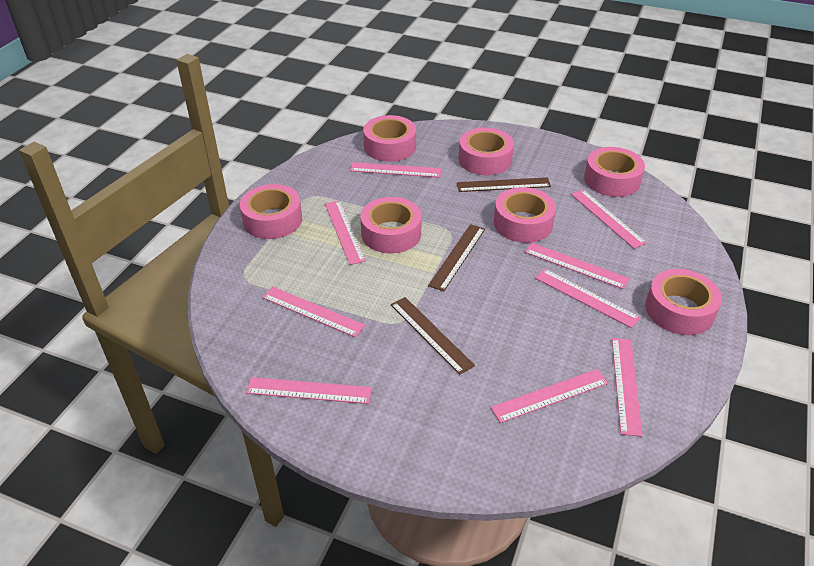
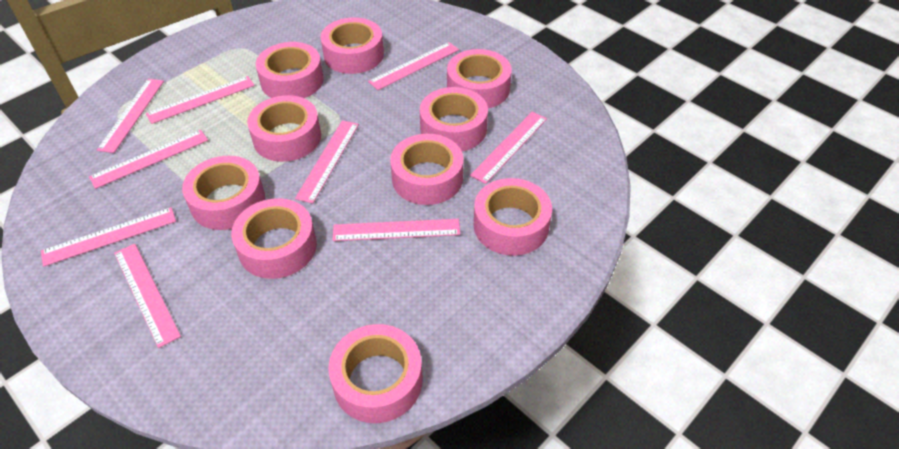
brown ruler: [391,297,475,375] [428,224,485,291] [457,177,551,192] = 3 -> none = 0
pink tape: [240,184,302,239] [360,197,422,253] [363,115,416,162] [459,128,514,175] [494,187,556,243] [584,147,645,197] [646,269,722,335] = 7 -> [182,156,265,230] [231,198,317,279] [247,95,321,162] [256,42,324,98] [320,17,384,74] [328,324,423,423] [390,134,463,205] [420,87,488,151] [447,49,512,108] [474,178,552,256] = 10

